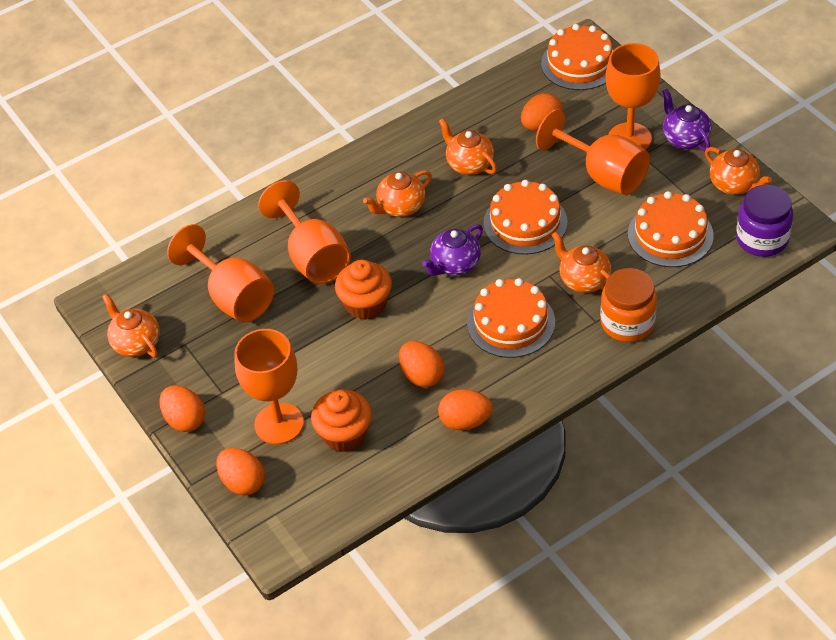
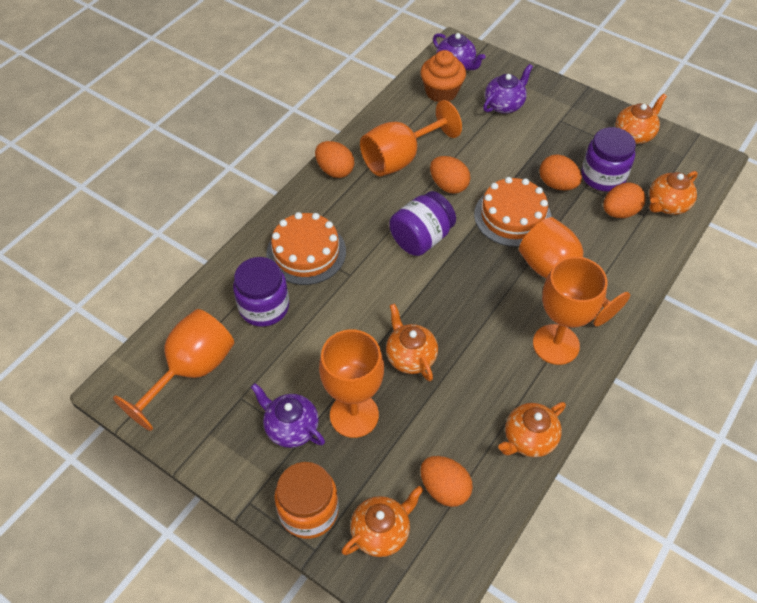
orange cake: [467,278,555,358] [483,180,567,255] [541,24,613,90] [628,191,714,267] = 4 -> [266,212,346,285] [474,177,551,247] = 2
orange cupcake: [311,389,372,452] [335,260,392,320] = 2 -> [420,50,466,102] = 1
purple jar: [736,185,793,257] = 1 -> [233,257,289,327] [389,191,456,256] [581,127,636,192] = 3
purple teapot: [422,224,483,276] [662,89,711,151] = 2 -> [251,383,325,448] [433,33,485,70] [483,64,533,114] = 3

